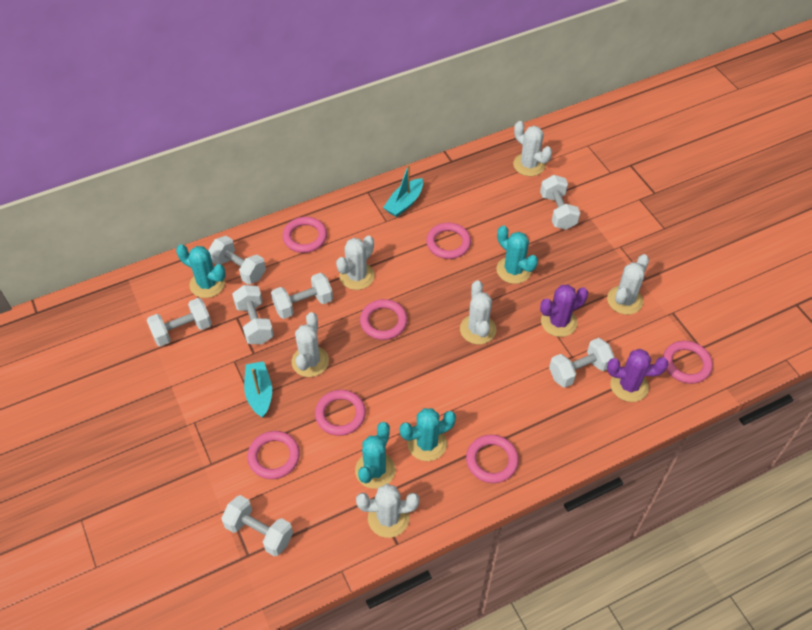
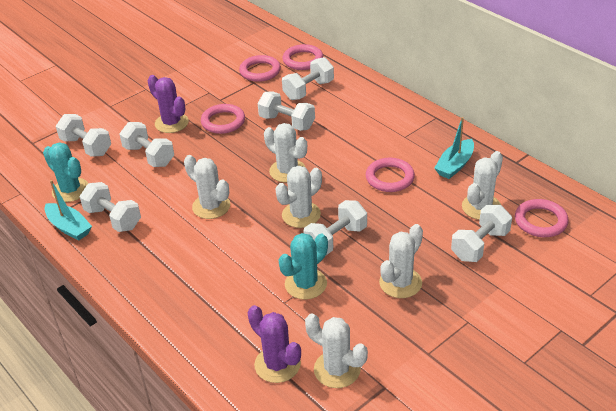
pink ring: [247,431,300,479] [283,217,327,253] [315,390,366,436] [360,299,407,340] [426,223,471,259] [466,435,519,483] [663,341,713,384] = 7 -> [201,104,245,134] [239,55,281,82] [283,44,323,70] [366,158,415,192] [515,199,568,237] = 5
turquoise cactus: [176,244,226,298] [355,422,395,489] [399,408,456,461] [496,225,538,284] = 4 -> [43,142,89,202] [278,233,328,300] = 2

